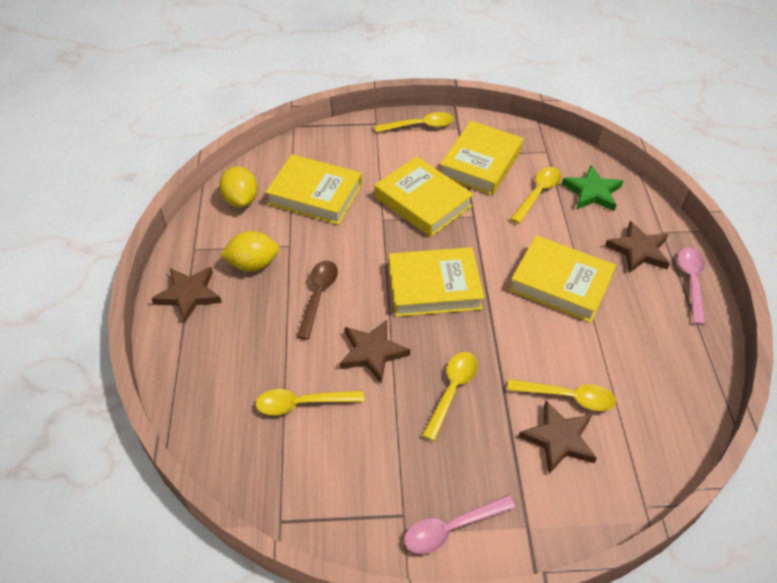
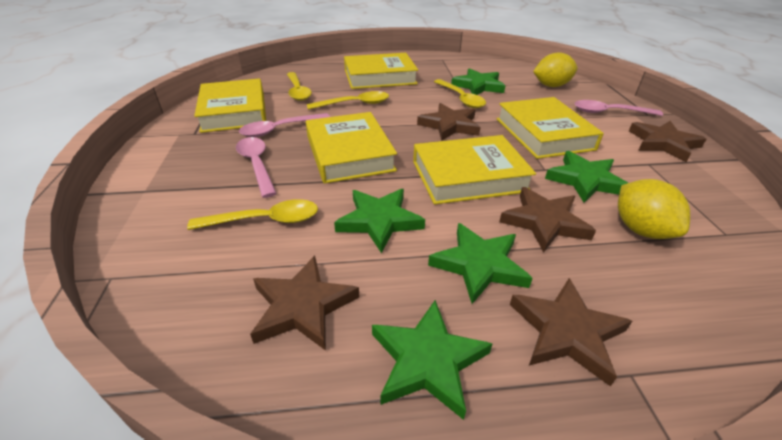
brown spoon: [297,261,338,340] = 1 -> none = 0
brown star: [151,267,222,323] [340,320,410,383] [518,401,597,474] [605,221,670,273] = 4 -> [250,256,359,351] [417,103,480,141] [499,187,596,253] [510,278,632,387] [629,121,706,162] = 5
green star: [562,165,623,211] = 1 -> [334,189,425,253] [372,300,493,420] [428,223,533,304] [451,68,506,95] [545,151,628,203] = 5
pink spoon: [404,495,515,554] [678,247,706,325] = 2 -> [236,137,277,198] [239,113,330,137] [574,100,663,116] = 3
yellow spoon: [256,389,364,415] [375,112,454,133] [422,352,478,441] [507,379,616,411] [511,167,562,224] = 5 -> [187,199,318,230] [287,72,312,101] [307,91,389,110] [434,79,486,108] = 4

